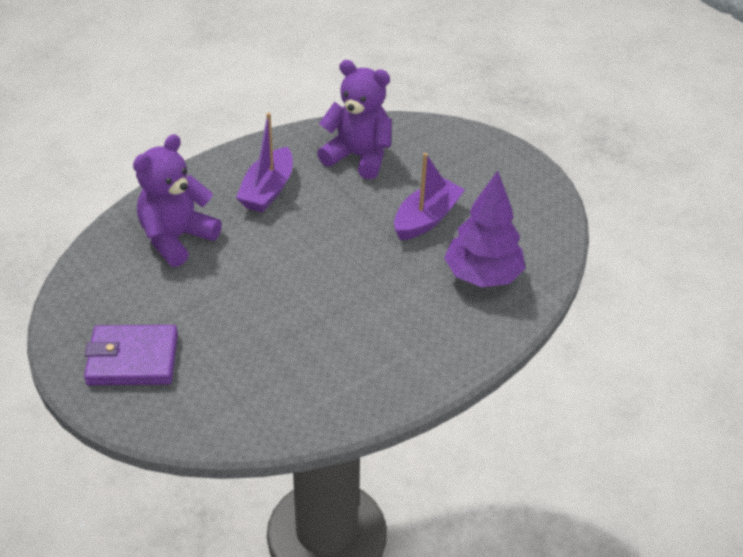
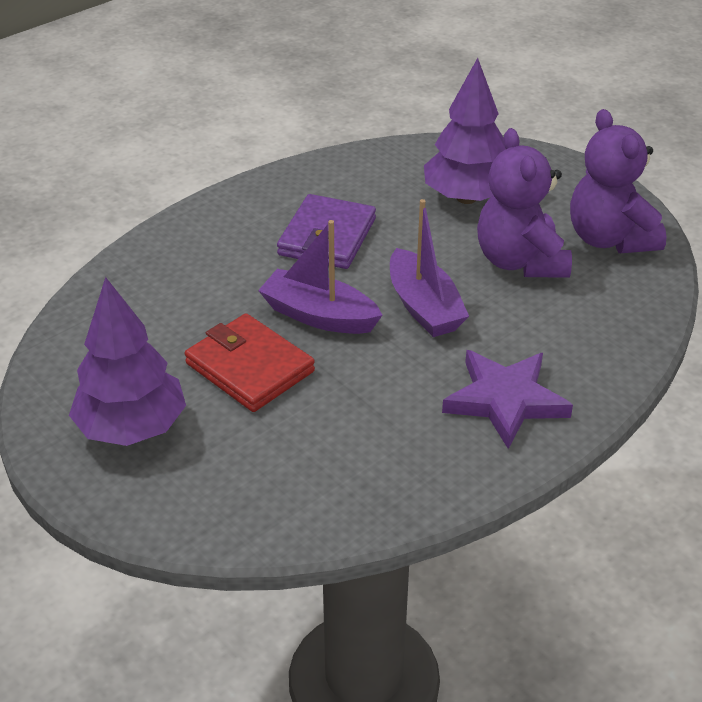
purple star: none = 0 -> [442,350,573,449] = 1
purple tree: [444,171,525,287] = 1 -> [69,277,186,446] [424,58,506,204] = 2
red wallet: none = 0 -> [185,313,315,412] = 1

